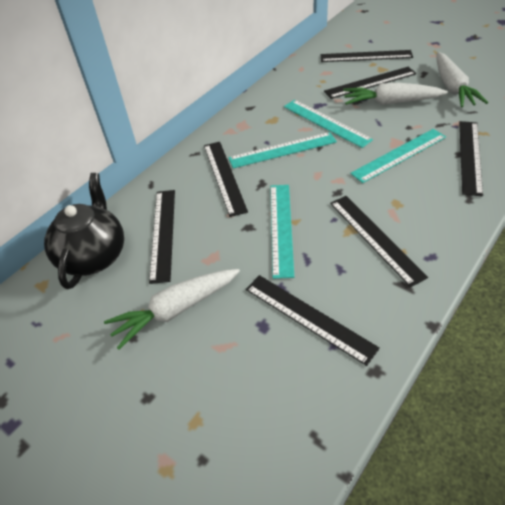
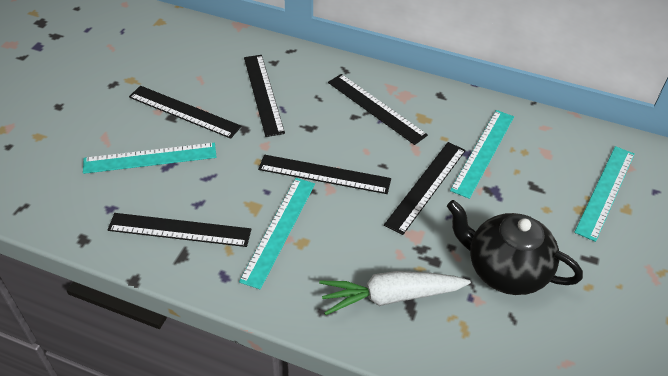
black ruler: [149,190,175,284] [204,142,248,217] [246,275,380,366] [321,50,413,62] [324,67,417,99] [330,196,428,287] [459,121,483,196] = 7 -> [108,213,251,247] [129,86,242,139] [244,55,285,137] [258,155,391,194] [328,74,428,145] [384,142,466,235] = 6
white carrot: [104,269,240,350] [343,83,448,105] [436,52,488,107] = 3 -> [319,271,471,315] = 1

